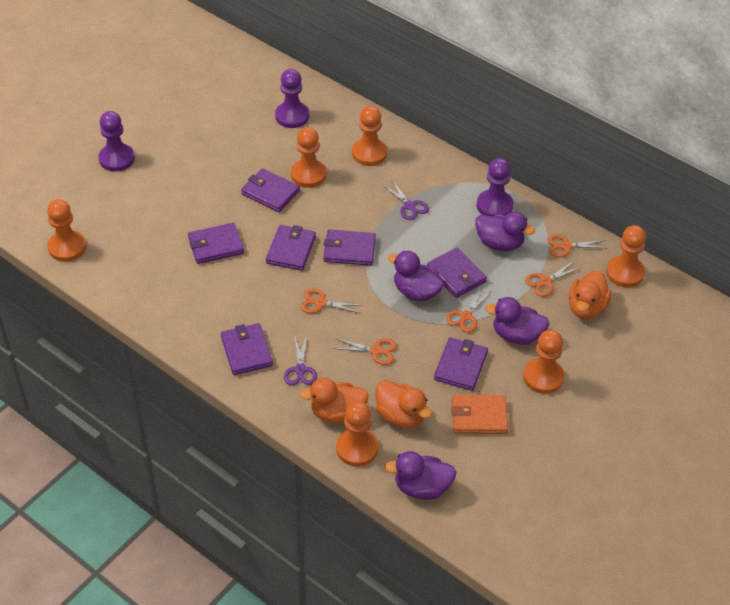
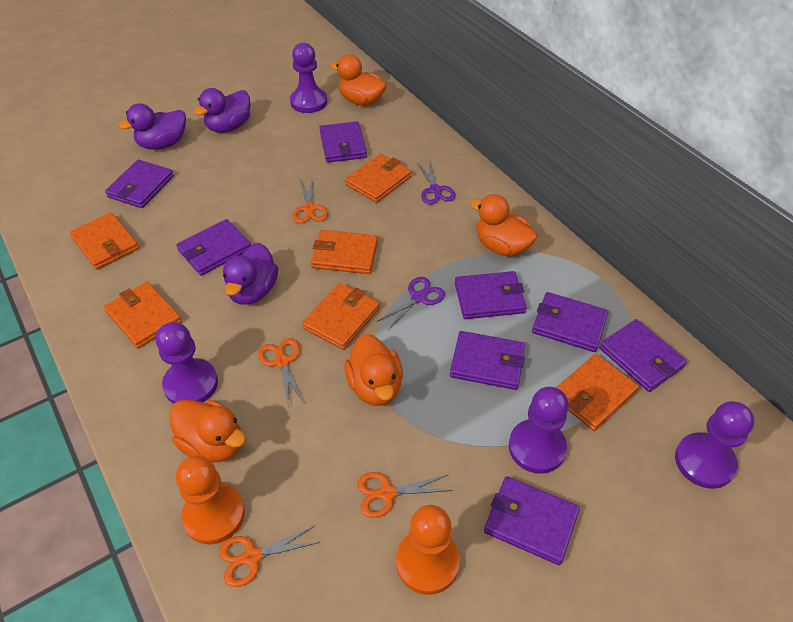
orange duck: [300,378,369,423] [376,380,432,428] [569,271,612,319] = 3 -> [169,400,246,462] [330,54,387,106] [344,334,403,406] [470,194,537,256] = 4
orange pawn: [47,199,86,262] [291,127,327,188] [336,401,379,466] [352,106,387,166] [523,330,565,394] [606,225,646,287] = 6 -> [176,456,245,545] [396,505,460,595] = 2
orange scissors: [300,289,361,314] [333,339,397,365] [446,288,491,333] [525,261,580,297] [547,234,605,257] = 5 -> [219,526,320,587] [258,338,305,406] [292,177,328,223] [357,472,452,518] = 4
orange wallet: [451,394,508,434] = 1 -> [69,213,139,270] [104,282,182,349] [302,283,380,350] [311,230,378,274] [345,153,412,203] [556,354,639,431] = 6
purple duck: [385,451,457,500] [388,251,444,302] [475,211,535,251] [485,297,549,345] = 4 -> [118,103,186,150] [194,88,250,133] [223,243,278,305] = 3
purple pawn: [98,111,135,171] [275,69,309,128] [477,158,513,216] = 3 -> [156,322,218,404] [290,42,327,113] [509,387,569,474] [675,401,754,489] = 4
purple wallet: [188,223,244,264] [221,323,273,375] [241,168,300,212] [266,225,316,271] [324,230,376,266] [427,247,487,298] [434,337,488,391] = 7 -> [105,160,174,208] [176,219,251,276] [319,121,367,163] [450,331,525,390] [455,271,527,319] [484,476,580,565] [532,292,608,352] [599,319,687,392] = 8

